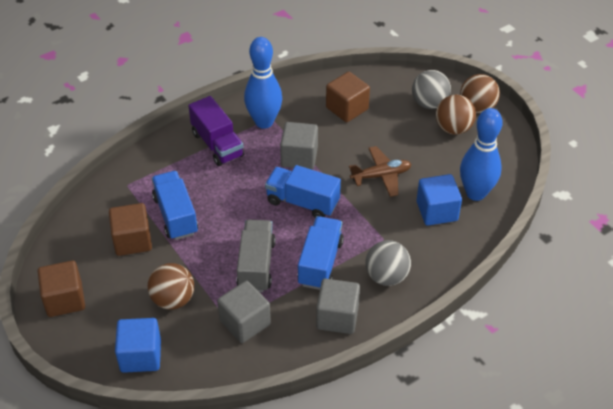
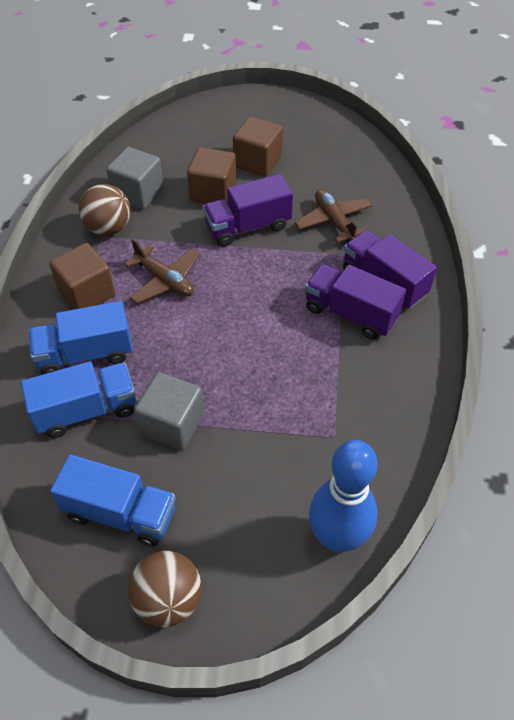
blue bowling pin: [244,37,282,129] [460,108,503,201] = 2 -> [309,440,378,553] = 1
blue cube: [115,318,161,373] [417,174,462,226] = 2 -> none = 0
brown ball: [148,263,194,310] [436,95,476,135] [460,74,500,113] = 3 -> [79,184,131,236] [128,551,202,627] = 2
brown plane: [349,146,412,197] = 1 -> [124,239,200,304] [295,189,373,243] = 2
grey ball: [365,240,411,286] [412,70,451,109] = 2 -> none = 0
grey cube: [217,281,271,343] [280,122,318,170] [316,278,360,334] = 3 -> [106,147,164,209] [134,372,204,450] = 2
grey truck: [236,220,276,292] = 1 -> none = 0
purple truck: [188,96,244,166] = 1 -> [203,174,293,247] [305,264,406,340] [343,230,437,309] = 3

